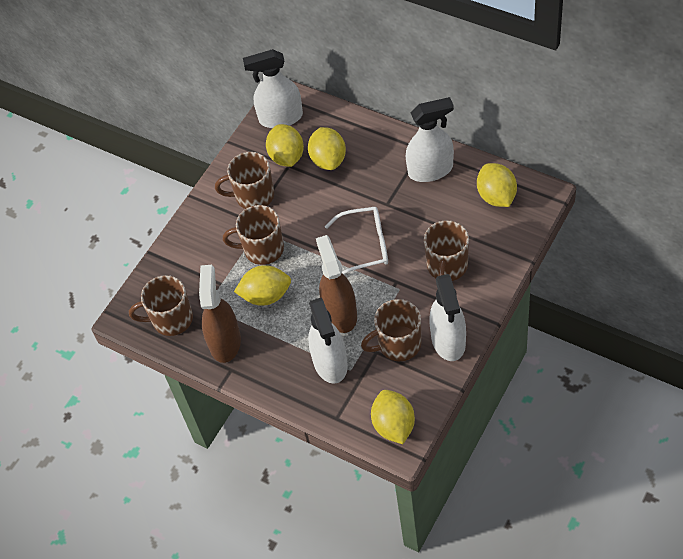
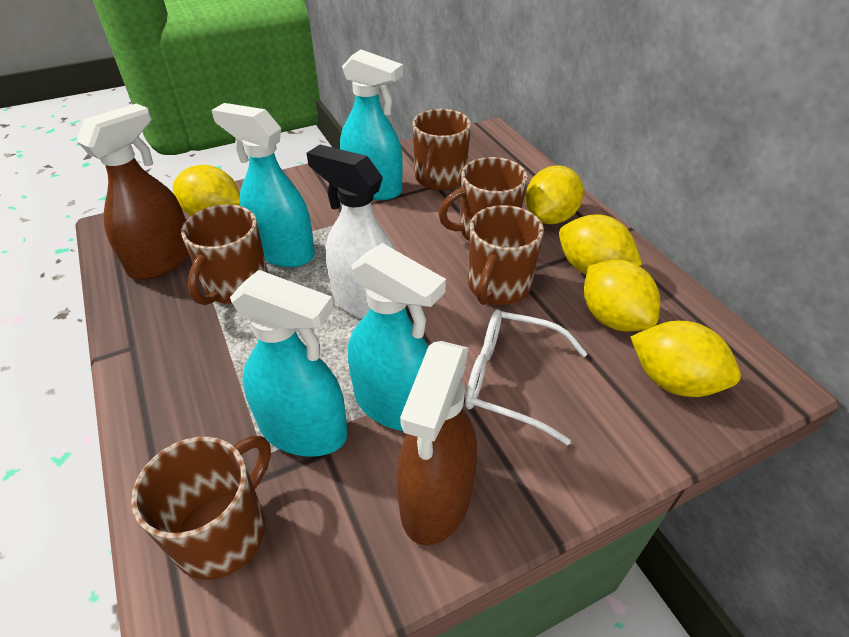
turquoise spray bottle: none = 0 -> [211,103,315,267] [230,270,347,456] [340,49,403,200] [348,243,446,431] = 4
white spray bottle: [243,49,303,128] [308,298,348,384] [406,97,454,182] [429,274,466,361] = 4 -> [307,145,396,319] = 1

